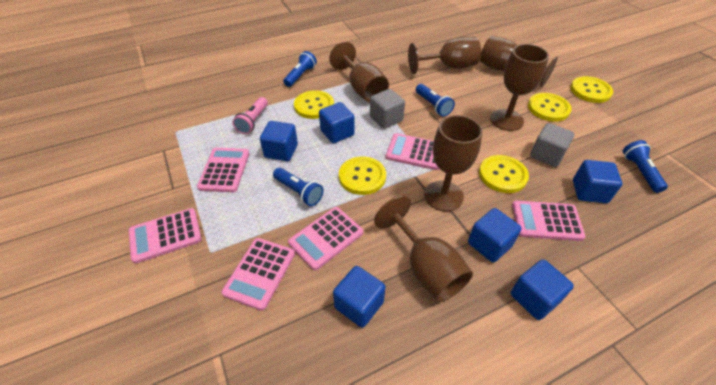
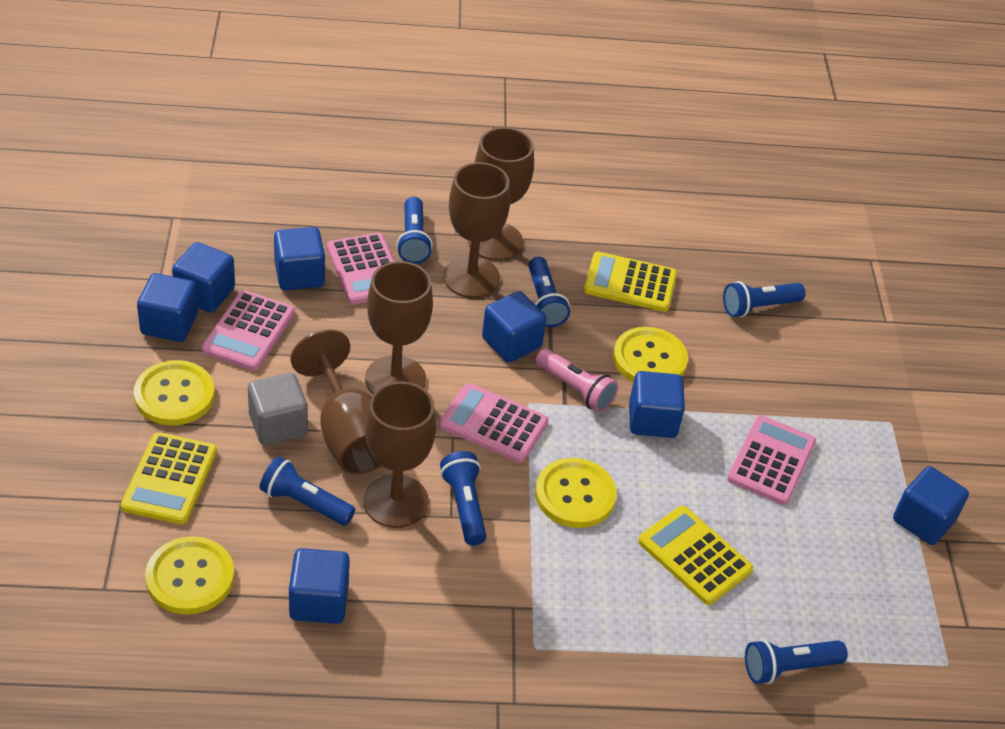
blue cube: [260,121,298,161] [319,102,355,143] [333,266,386,328] [468,208,522,263] [510,259,574,320] [573,160,622,203] = 6 -> [137,273,198,342] [172,242,235,313] [274,227,325,290] [289,548,350,624] [482,291,547,363] [629,371,685,438] [893,466,969,545] = 7
blue flashlight: [273,168,323,206] [283,51,317,87] [416,84,455,117] [623,140,668,193] = 4 -> [260,456,355,526] [396,197,433,264] [440,451,486,546] [528,257,570,327] [723,281,806,317] [745,639,848,684] = 6
brown goblet: [329,42,389,102] [374,196,473,302] [408,37,481,74] [424,115,483,211] [480,36,558,87] [490,44,549,131] = 6 -> [291,329,381,474] [363,381,436,528] [365,261,433,394] [443,162,510,298] [468,127,534,261] = 5
grey cube: [370,89,405,129] [530,123,575,167] = 2 -> [248,373,308,446] = 1
pink calculator: [128,208,202,264] [197,148,249,192] [221,238,295,311] [288,207,363,270] [386,133,440,170] [512,201,586,241] = 6 -> [201,290,295,371] [327,233,395,304] [439,383,549,463] [727,415,816,505] = 4
yellow button: [294,90,334,119] [339,156,386,195] [479,155,529,193] [528,93,572,122] [570,76,613,103] = 5 -> [134,360,215,426] [145,536,234,615] [535,458,617,528] [613,327,688,382] = 4
yellow calculator: none = 0 -> [121,432,217,525] [584,252,677,312] [638,506,753,605] = 3

